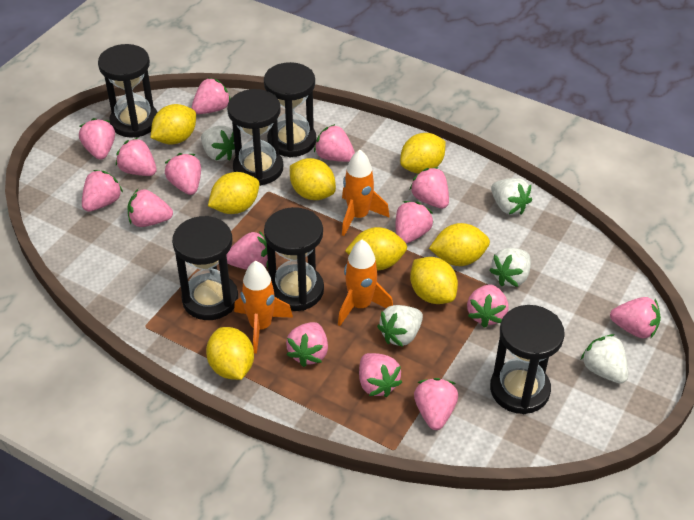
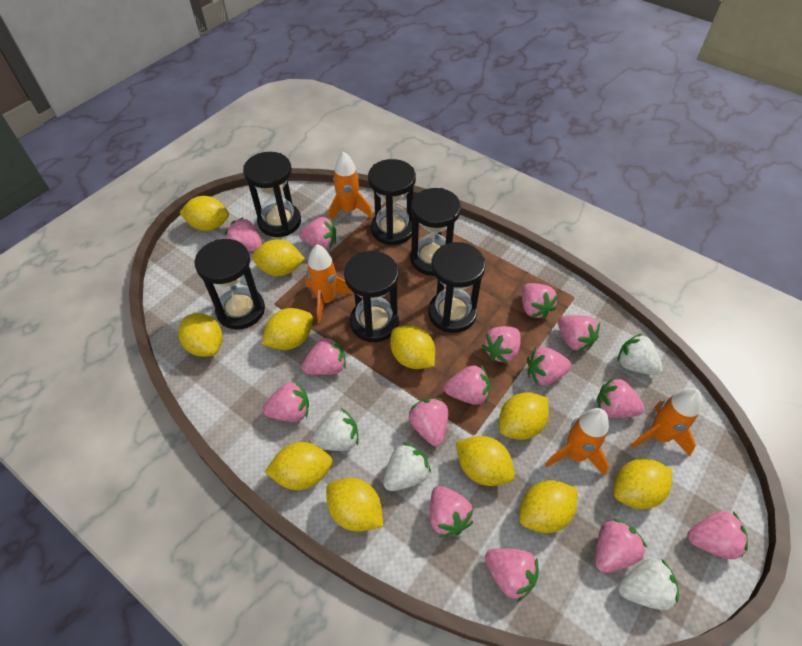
orange rocket: [234,261,293,354] [338,240,393,326] [342,150,390,236] = 3 -> [306,244,354,323] [328,151,373,220] [545,408,609,476] [631,388,702,456] = 4
white strawberry: [201,126,235,161] [377,305,423,347] [489,248,531,287] [491,178,532,215] [581,334,628,384] = 5 -> [311,408,358,451] [383,442,431,491] [617,333,663,375] [618,558,679,611] = 4
yellow lemon: [151,104,196,145] [206,327,254,380] [208,172,259,214] [290,158,336,200] [345,227,407,270] [400,133,446,174] [410,257,458,304] [429,223,490,266] = 8 -> [178,313,223,357] [179,196,229,231] [252,239,305,276] [262,308,313,350] [265,442,333,490] [326,478,383,532] [390,325,435,369] [456,436,515,486] [499,392,549,440] [519,480,577,533] [614,459,672,509] = 11

